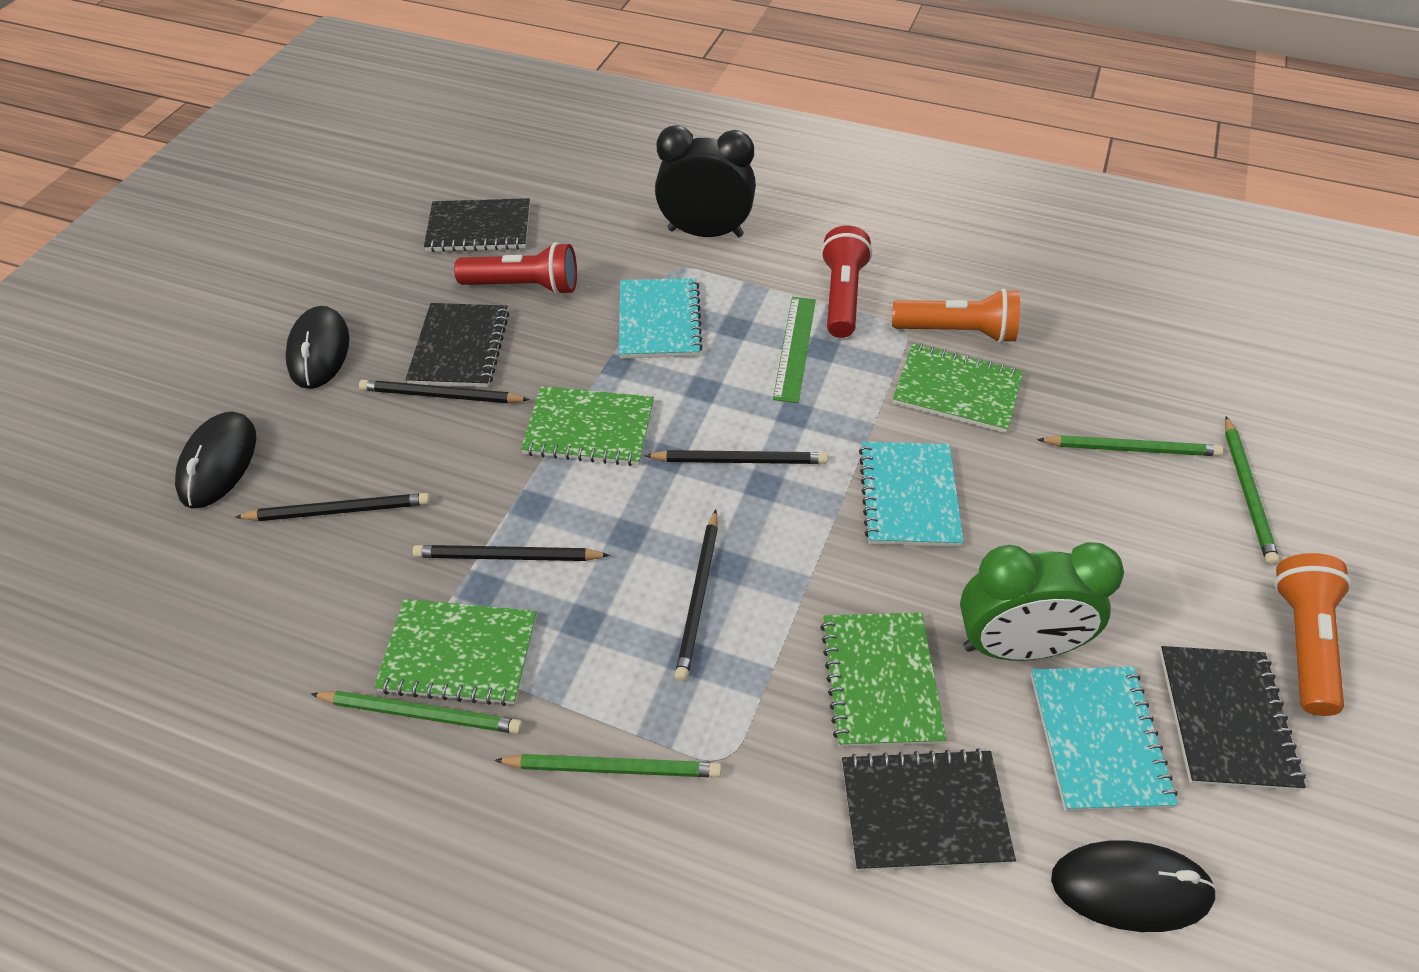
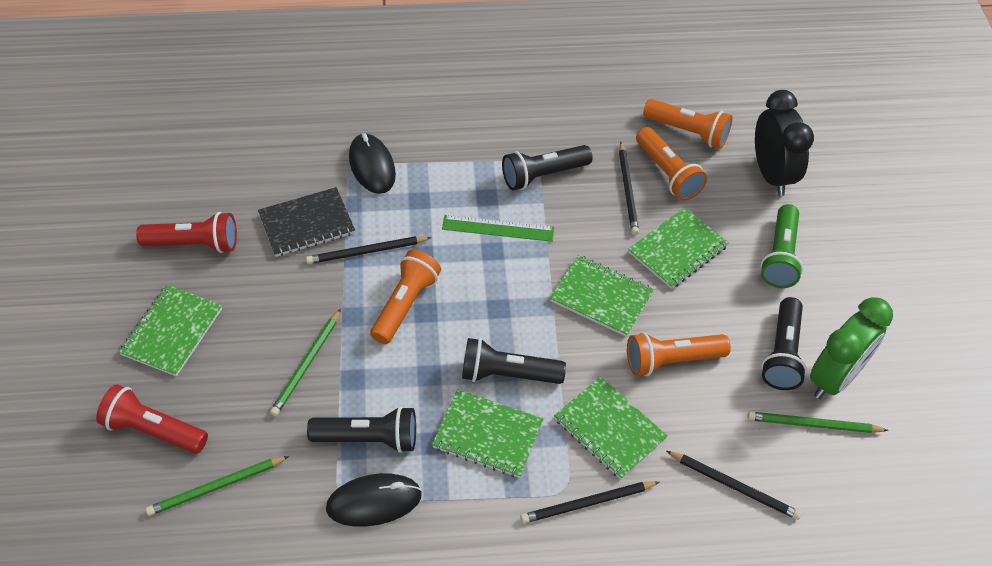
black flashlight: none = 0 -> [307,406,416,453] [462,338,566,384] [502,145,593,190] [761,297,807,390] = 4
black mouse: [175,412,256,509] [285,306,349,389] [1051,841,1217,932] = 3 -> [326,473,422,527] [349,133,396,194] = 2
black notebook: [406,303,509,387] [424,198,530,252] [842,748,1016,871] [1160,646,1306,791] = 4 -> [258,187,355,257] = 1
black pencil: [235,493,430,521] [359,380,530,403] [413,545,610,561] [644,450,828,464] [675,509,718,681] = 5 -> [306,236,432,264] [521,481,659,524] [619,142,639,235] [666,451,802,520] = 4
green flashlight: none = 0 -> [760,204,803,288] = 1
green notebook: [374,599,537,706] [521,386,654,466] [820,612,946,747] [893,343,1023,433] = 4 -> [119,285,222,377] [432,389,543,478] [550,255,654,337] [554,377,668,479] [628,207,729,289] = 5
green pencil: [311,691,522,734] [494,754,721,777] [1037,435,1223,456] [1225,416,1280,565] = 4 -> [146,456,289,516] [270,309,341,416] [747,412,889,433] = 3
orange flashlight: [892,288,1020,343] [1274,553,1352,716] = 2 -> [370,250,441,344] [627,332,731,376] [636,127,707,201] [643,99,733,149] = 4
turquoise notebook: [619,278,703,358] [859,442,964,547] [1031,667,1178,811] = 3 -> none = 0

